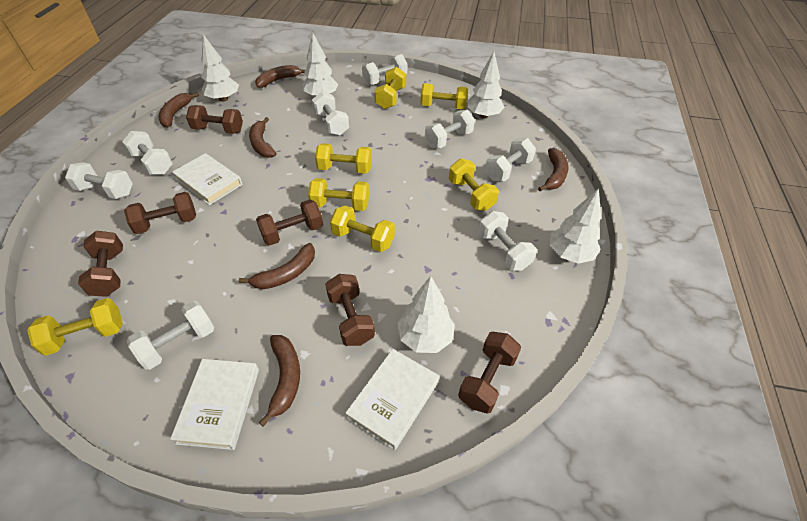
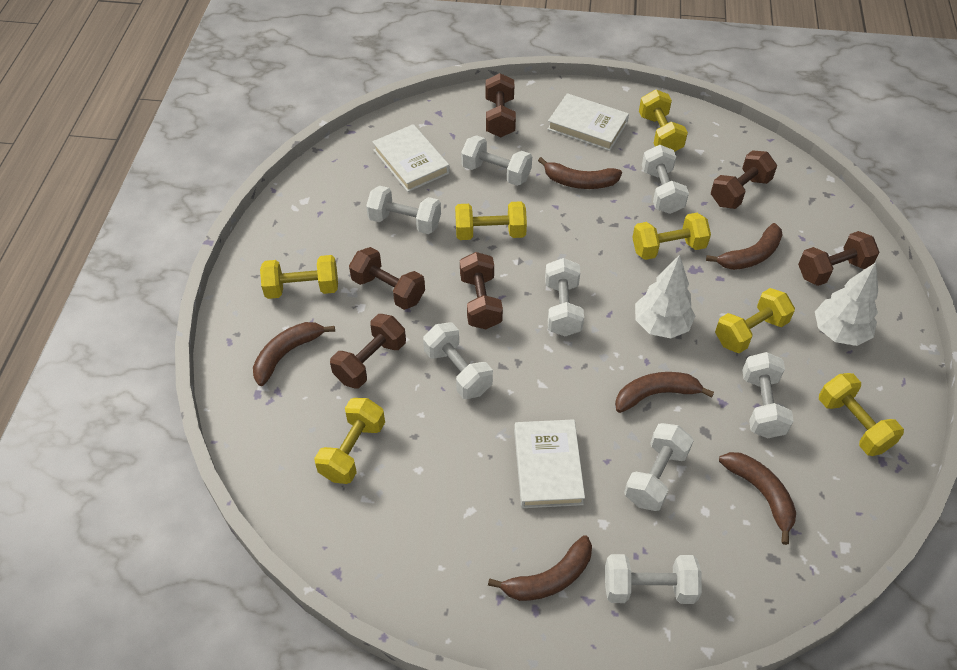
white tree: [201,34,239,102] [303,33,338,95] [398,276,455,353] [467,52,504,119] [550,188,601,264] = 5 -> [635,255,695,338] [815,262,878,346] = 2

